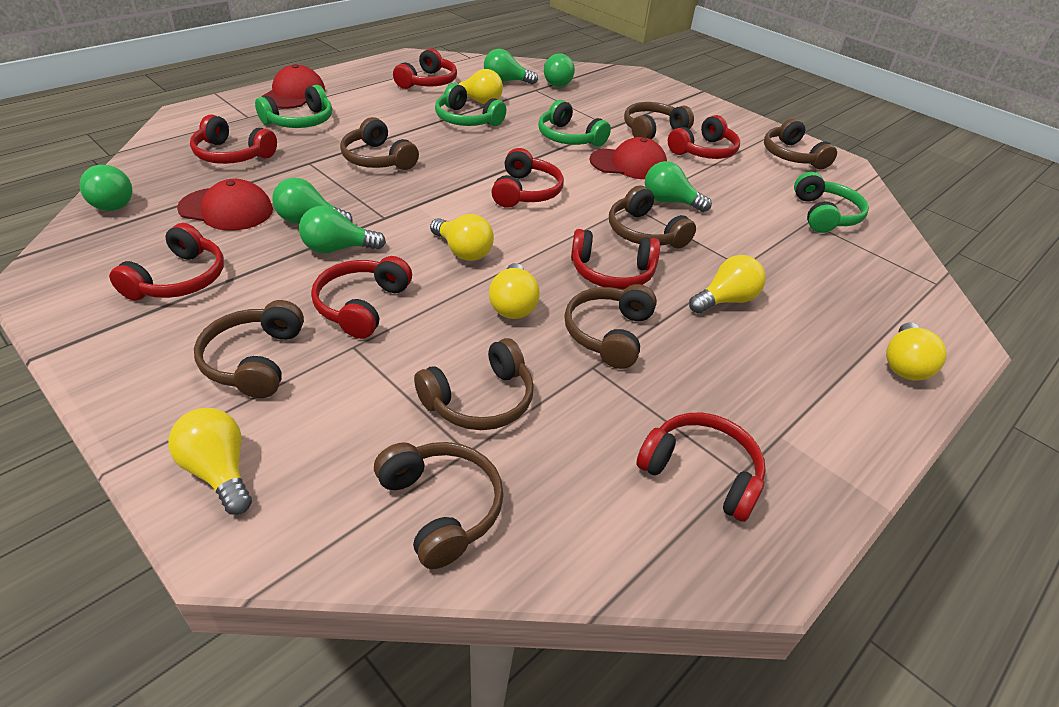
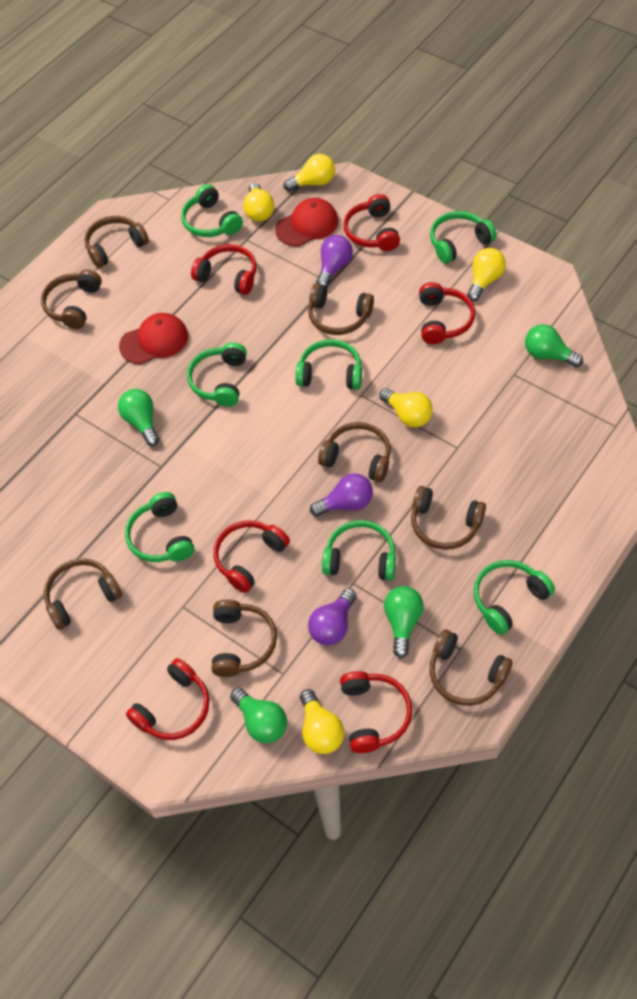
green headphones: [255,85,332,128] [435,83,506,126] [538,100,611,146] [794,172,869,233] = 4 -> [125,492,194,562] [181,184,243,237] [187,342,247,407] [295,339,362,390] [322,520,396,581] [430,211,496,264] [473,560,555,635] = 7
green light bulb: [80,165,133,211] [272,178,353,223] [299,206,386,253] [484,49,538,85] [544,53,575,87] [645,161,712,212] = 6 -> [118,389,159,446] [230,688,287,743] [384,586,424,658] [525,324,583,367] = 4
purple light bulb: none = 0 -> [308,588,357,645] [310,473,373,517] [316,235,353,287] = 3
red cap: [177,179,273,231] [261,64,326,109] [589,137,667,179] = 3 -> [119,313,188,364] [275,198,339,246] = 2
red headphones: [109,223,224,301] [190,115,277,164] [311,256,412,339] [393,48,457,89] [491,148,564,208] [571,229,660,290] [636,413,766,522] [668,115,740,159] = 8 -> [126,658,209,740] [191,244,257,295] [213,520,290,593] [340,671,412,753] [343,194,400,251] [419,282,475,344] = 6
yellow light bulb: [168,408,252,515] [430,214,494,261] [448,69,503,104] [489,263,540,319] [689,255,766,314] [886,322,947,381] = 6 -> [243,183,274,222] [284,154,335,192] [300,689,344,754] [379,388,433,428] [467,248,506,302] = 5

